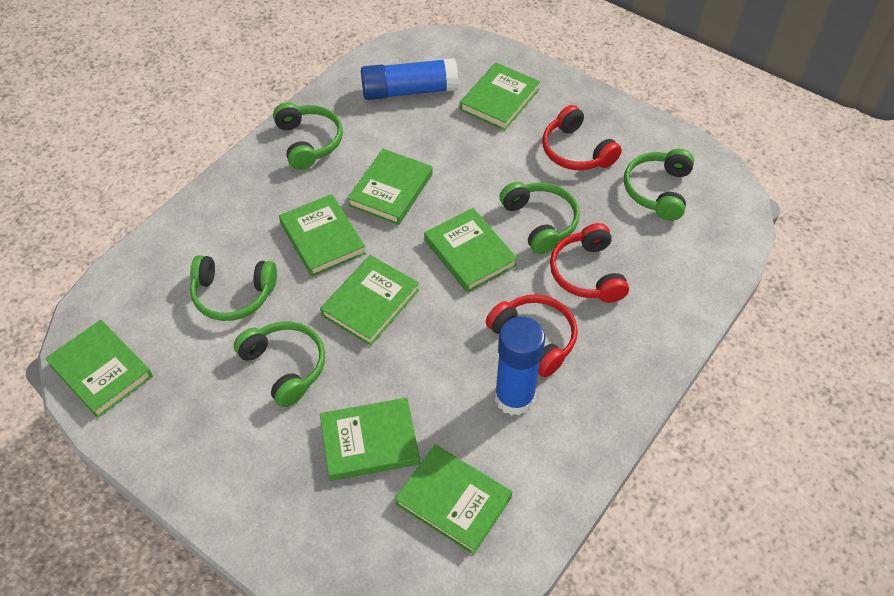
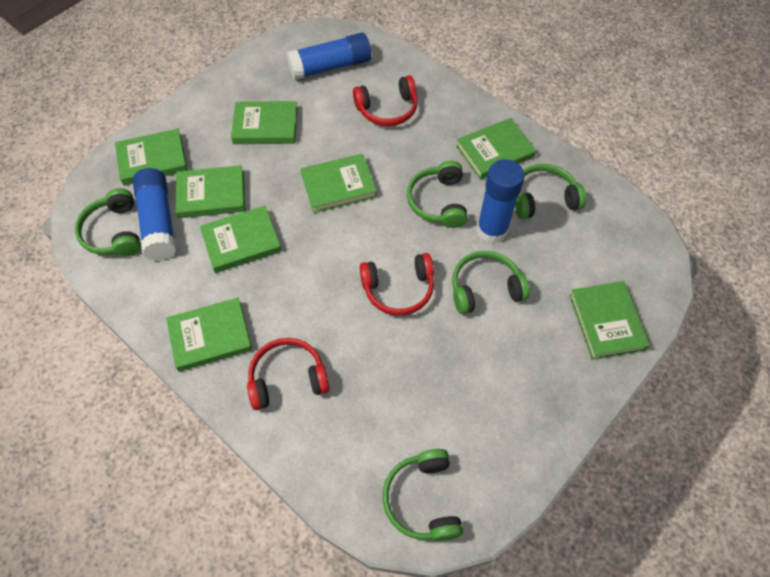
blue glue stick: [361,58,458,100] [495,317,545,415] = 2 -> [133,168,176,261] [287,33,371,80] [477,159,525,243] = 3

